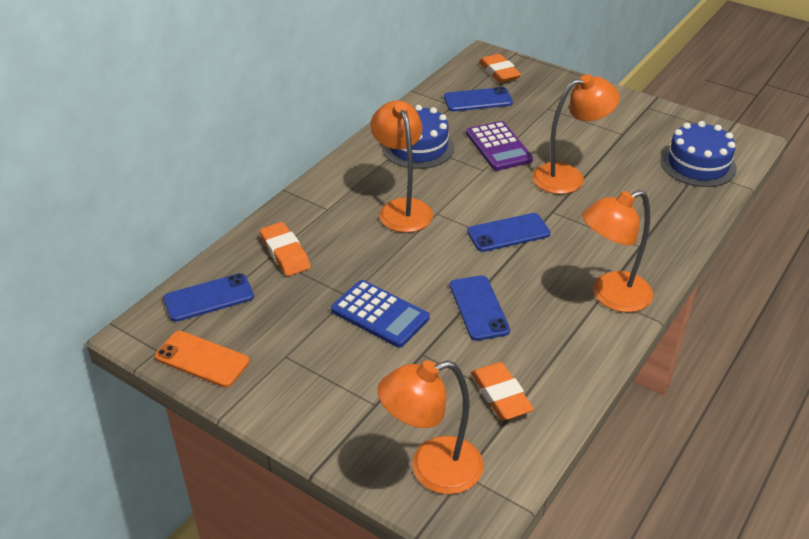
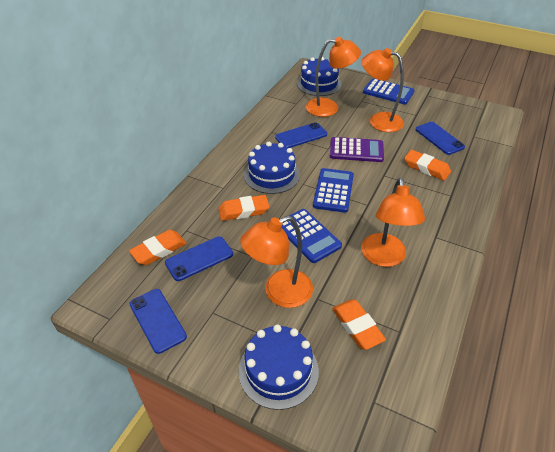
blue cake: [382,105,454,169] [660,121,737,187] = 2 -> [239,324,319,410] [244,142,300,194] [297,57,342,96] = 3
blue calculator: [331,280,430,348] = 1 -> [282,209,342,263] [313,168,354,213] [363,78,415,104] = 3
orange eraser: [260,222,311,276] [471,362,534,420] [479,54,521,83] = 3 -> [129,230,187,265] [218,195,270,221] [332,300,386,350] [404,150,451,181] = 4
orange phone: [155,331,250,387] = 1 -> none = 0

